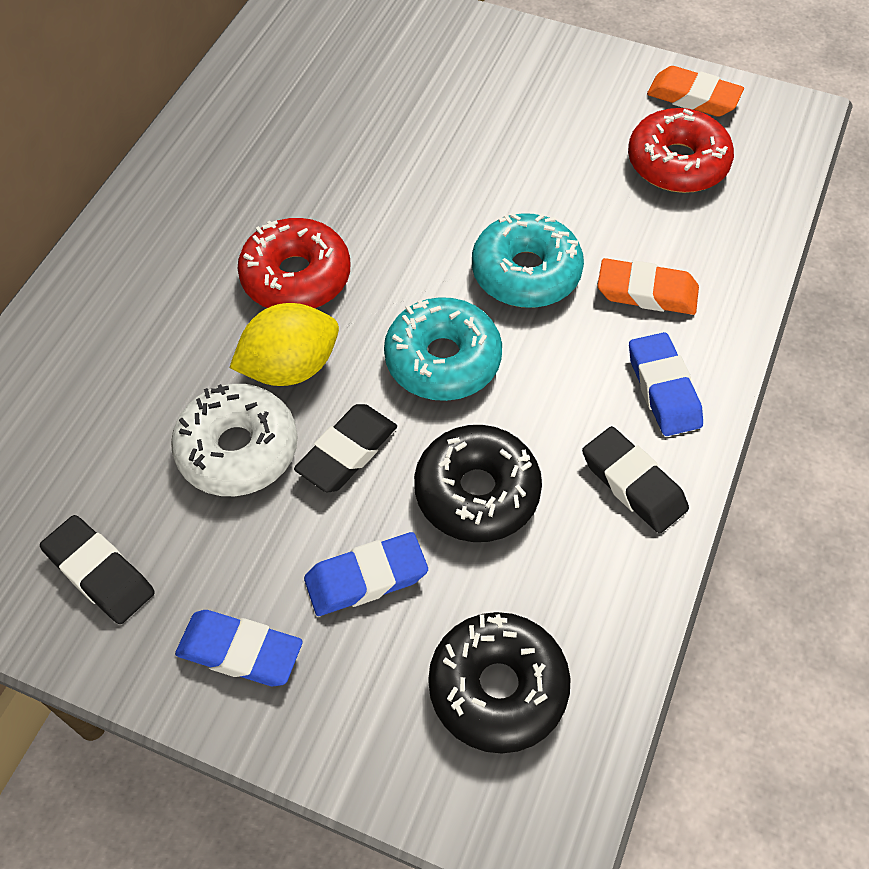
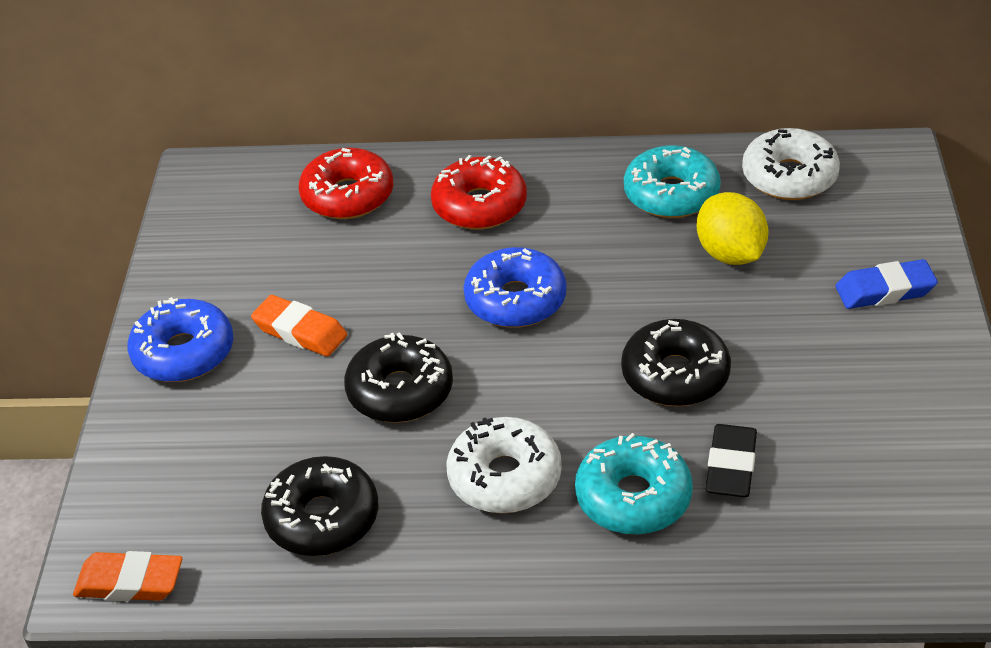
black donut: [414,425,542,542] [428,612,571,753] = 2 -> [261,456,378,556] [344,332,453,423] [621,319,731,406] = 3
black eraser: [40,515,155,624] [294,404,397,492] [582,426,689,534] = 3 -> [706,424,757,497] = 1
blue donut: none = 0 -> [128,297,233,382] [463,247,567,328] = 2
blue eraser: [175,610,303,686] [304,532,428,616] [629,332,703,436] = 3 -> [835,259,938,309] = 1
white donut: [171,384,298,496] = 1 -> [446,417,562,513] [742,128,840,200] = 2

